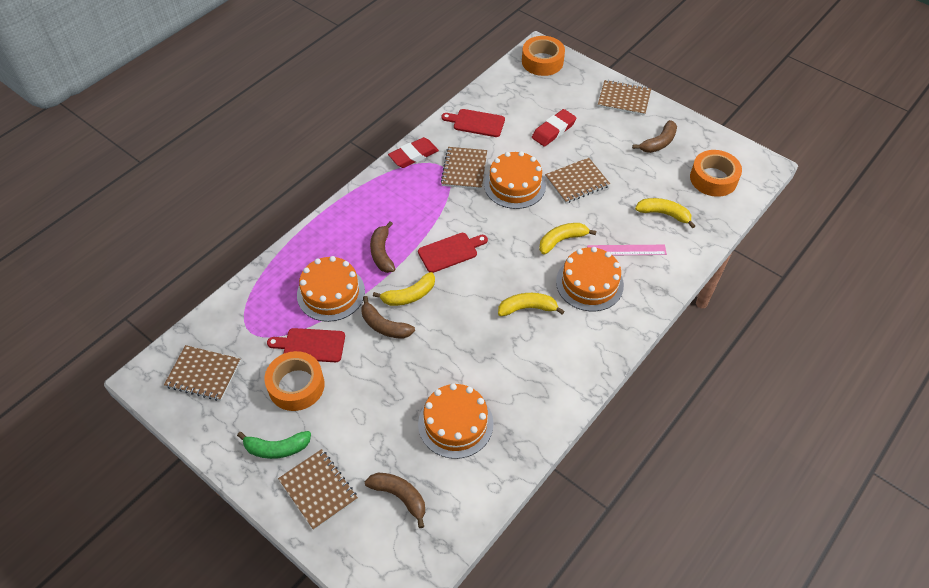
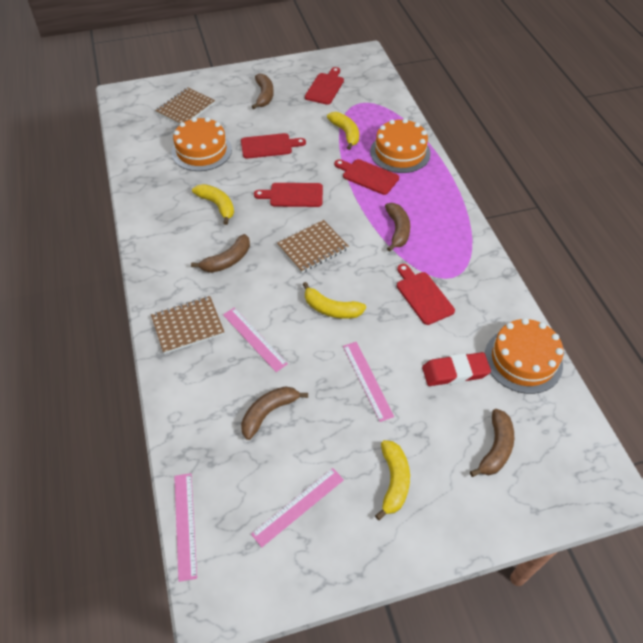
brown banana: [361,296,415,339] [365,473,425,528] [370,221,395,273] [632,120,677,153] = 4 -> [191,234,250,273] [241,386,308,440] [252,73,274,109] [385,203,410,252] [470,409,514,477] = 5
brown notebook: [164,345,241,401] [278,449,358,530] [441,147,487,189] [545,158,610,203] [598,80,651,116] = 5 -> [151,296,224,354] [155,87,215,125] [277,220,349,273] = 3
green banana: [237,431,311,459] = 1 -> none = 0
orange cake: [297,256,365,322] [418,383,494,459] [484,151,546,209] [556,247,624,311] = 4 -> [172,117,232,171] [370,118,431,173] [485,318,563,394] = 3
orange tape: [265,351,325,411] [522,36,565,76] [690,150,742,197] = 3 -> none = 0
pink ruler: [587,245,667,255] = 1 -> [174,473,197,582] [223,307,288,372] [251,468,344,548] [343,342,394,422] = 4
red cutting board: [267,328,345,362] [418,233,488,273] [441,109,505,137] = 3 -> [241,133,306,159] [254,183,323,207] [305,67,344,105] [334,159,399,195] [397,264,455,325] = 5
red eraser: [388,137,439,168] [532,109,577,147] = 2 -> [422,352,491,386] = 1

